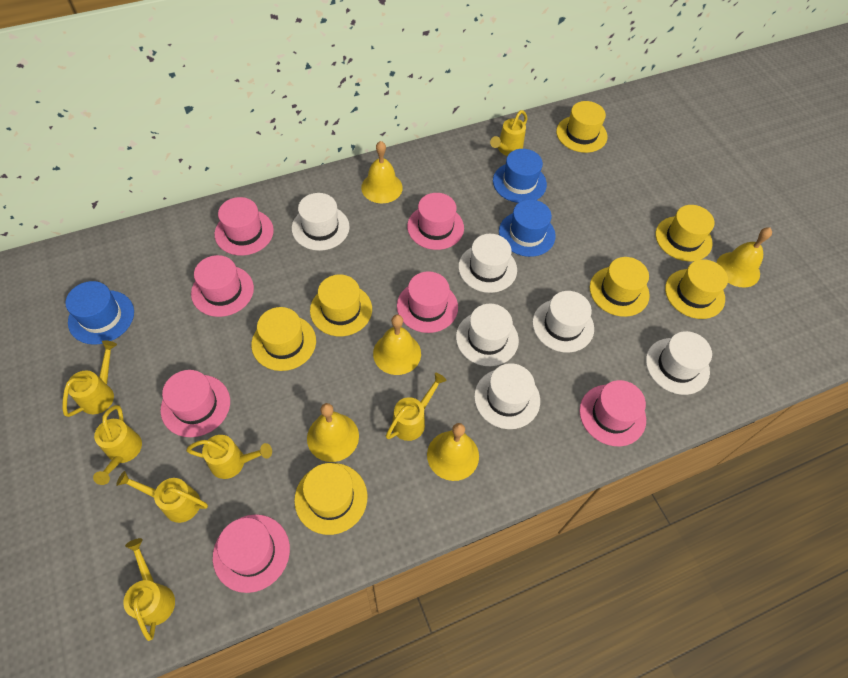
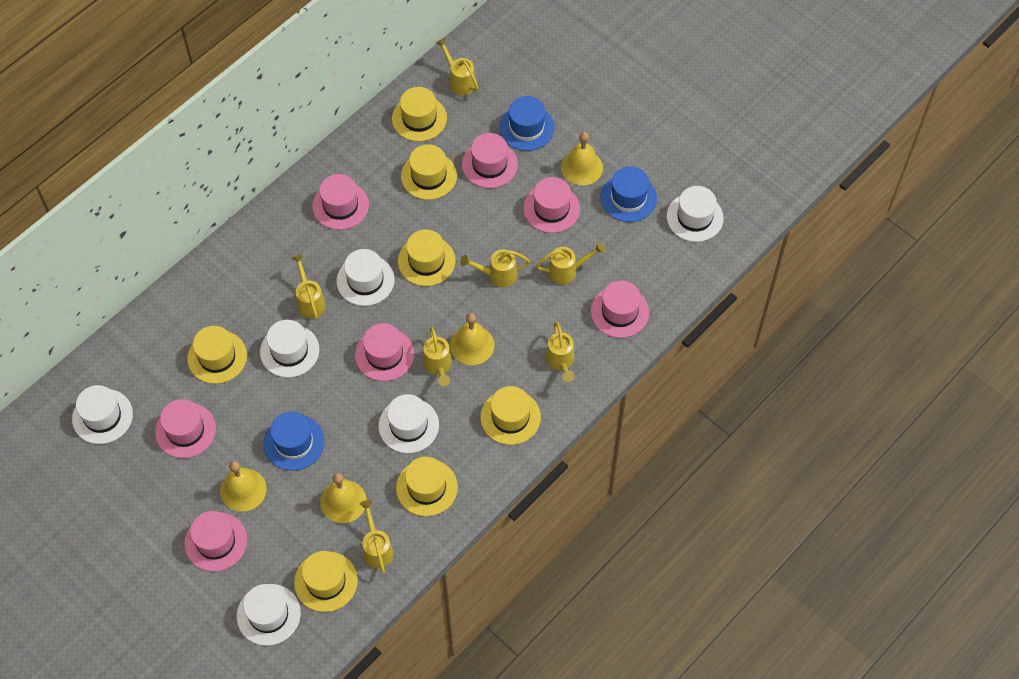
yellow bell: [307,403,359,462] [361,141,403,203] [373,315,421,375] [427,423,479,481] [716,227,772,288] = 5 -> [220,461,267,512] [320,473,367,523] [450,313,494,365] [561,132,603,185] = 4

